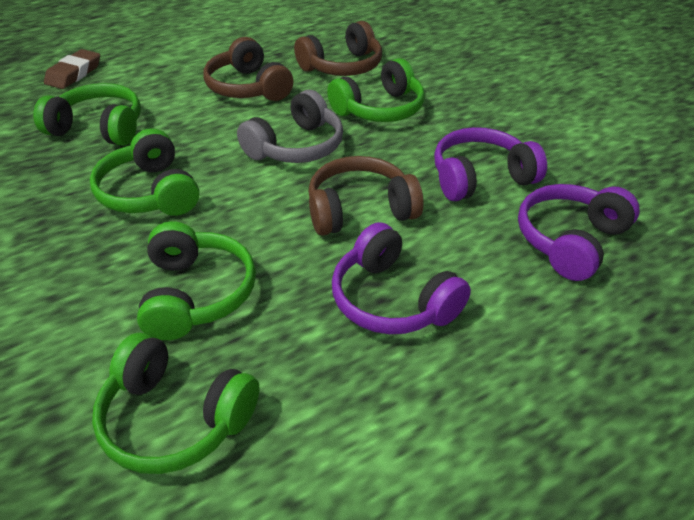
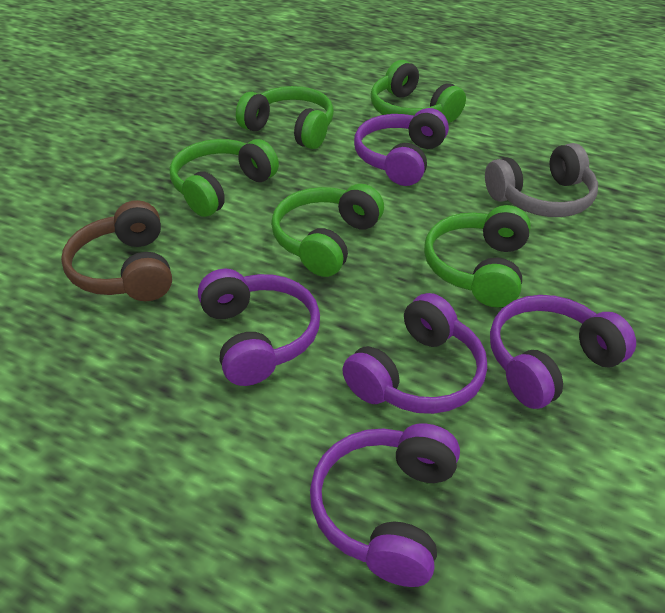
brown eraser: [44,49,100,89] = 1 -> none = 0
brown headphones: [204,37,293,101] [294,21,382,76] [308,156,423,236] = 3 -> [61,200,172,301] = 1
purple headphones: [332,222,471,334] [434,127,547,201] [518,184,640,281] = 3 -> [198,269,320,386] [310,424,460,587] [342,293,487,414] [354,108,449,186] [490,295,636,409] = 5

